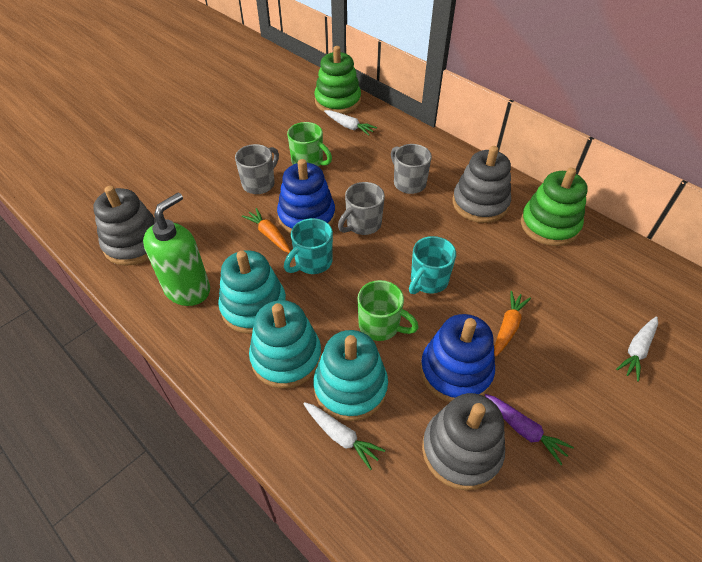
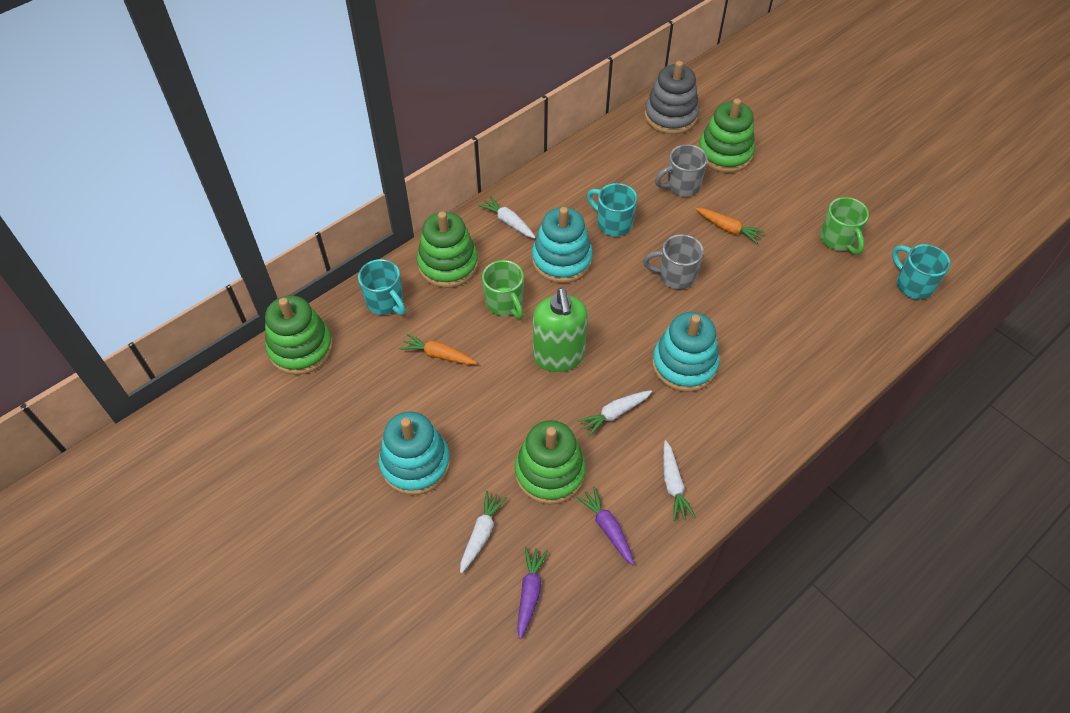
blue stacking toy: [277,159,335,234] [420,314,495,402] = 2 -> none = 0
green stacking toy: [314,46,361,114] [521,167,588,246] = 2 -> [265,295,333,375] [417,211,478,288] [515,420,586,504] [698,98,755,173] = 4
grey mug: [235,144,279,194] [338,182,385,235] [391,144,432,194] = 3 -> [643,234,704,289] [655,144,708,196] = 2
grey stacking toy: [93,186,157,266] [422,393,505,491] [453,146,511,223] = 3 -> [644,61,699,134] = 1
purple carrot: [484,394,574,465] = 1 -> [517,547,548,639] [576,487,634,565] = 2
turquoise mug: [284,218,333,274] [409,236,456,294] = 2 -> [358,259,406,315] [587,183,637,236] [892,244,951,299] = 3
white carrot: [303,402,385,470] [324,110,377,136] [616,316,658,381] = 3 -> [460,490,507,573] [478,196,536,238] [578,390,652,437] [663,440,696,521] = 4

